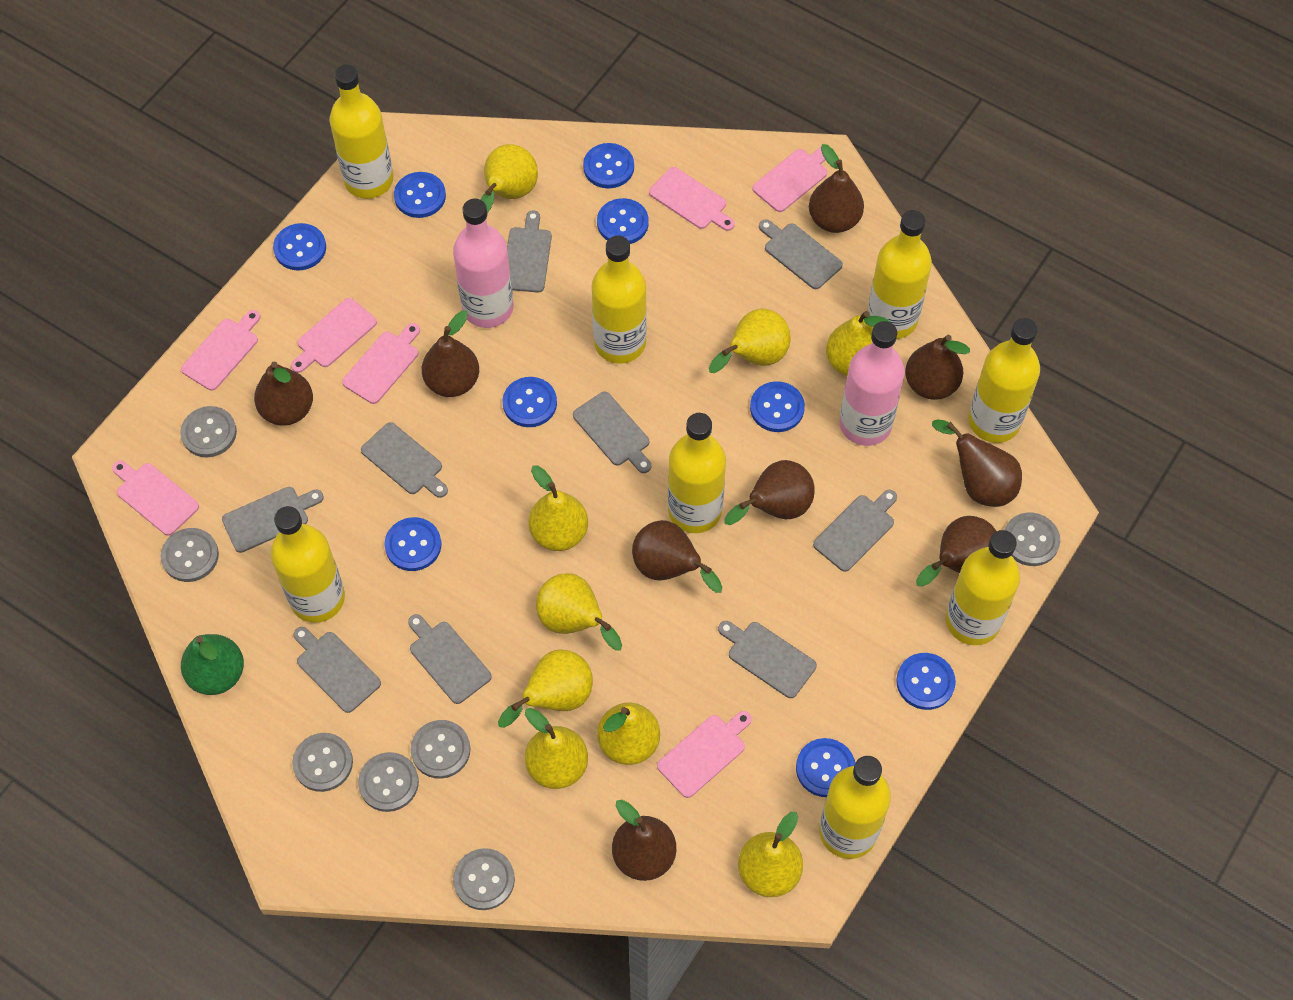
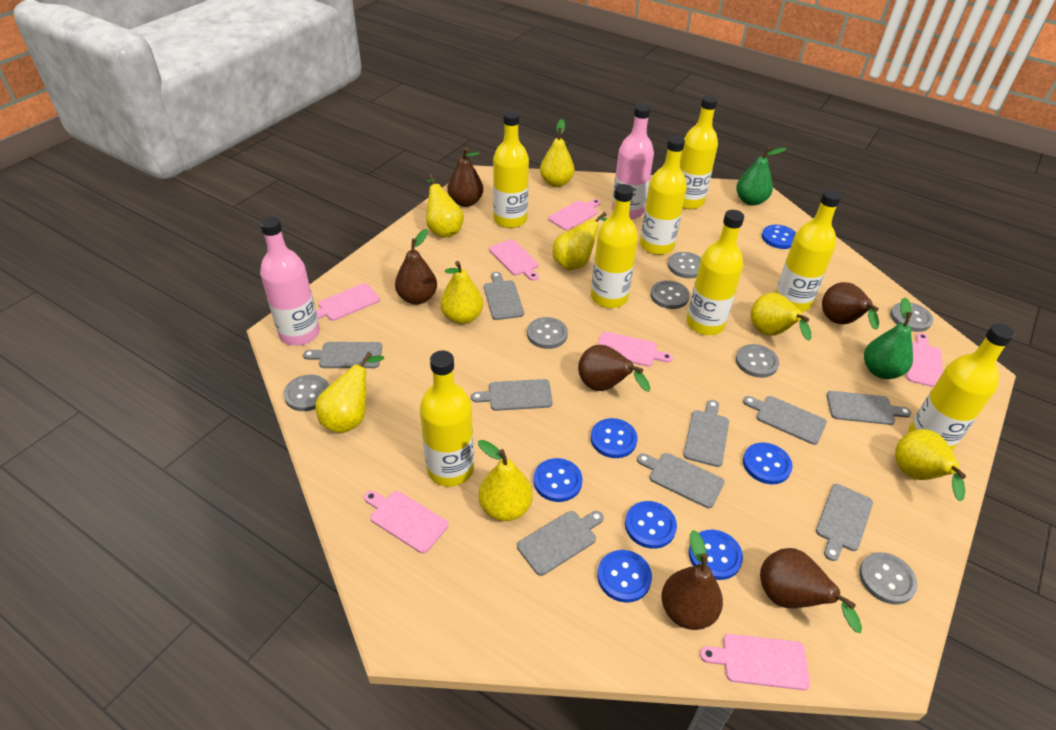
blue button: [273,223,326,271] [385,517,441,571] [394,172,446,218] [502,377,557,427] [583,143,634,188] [597,198,649,244] [750,381,805,432] [796,738,855,797] [896,653,956,710] = 9 -> [533,458,583,502] [591,418,638,458] [597,550,652,603] [625,501,677,549] [689,530,743,580] [743,443,793,484] [762,225,796,249] = 7
brown pear: [254,361,313,426] [422,311,479,397] [612,800,676,881] [632,520,722,593] [724,460,815,525] [809,144,864,233] [905,335,970,400] [916,516,996,587] [932,419,1022,507] = 9 -> [395,229,437,305] [447,148,483,207] [578,345,650,392] [662,530,723,630] [760,548,862,633] [822,282,879,330] = 6
green pear: [181,634,244,695] = 1 -> [736,147,786,206] [864,298,913,379] = 2
yellow pear: [481,144,538,213] [498,650,593,728] [525,708,588,789] [528,465,588,551] [536,573,622,651] [597,703,660,765] [709,309,791,373] [738,812,803,897] [826,311,890,376] = 9 -> [315,352,384,433] [426,174,464,238] [440,261,483,324] [478,440,533,521] [540,119,574,187] [553,212,607,270] [751,293,811,341] [895,429,966,501] = 8

